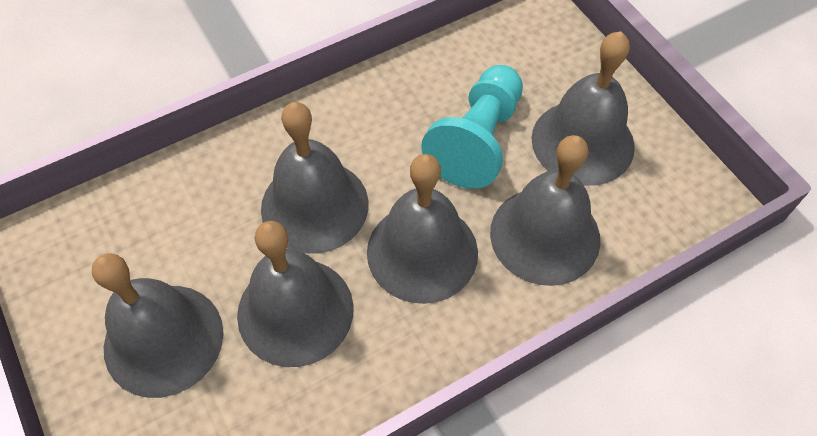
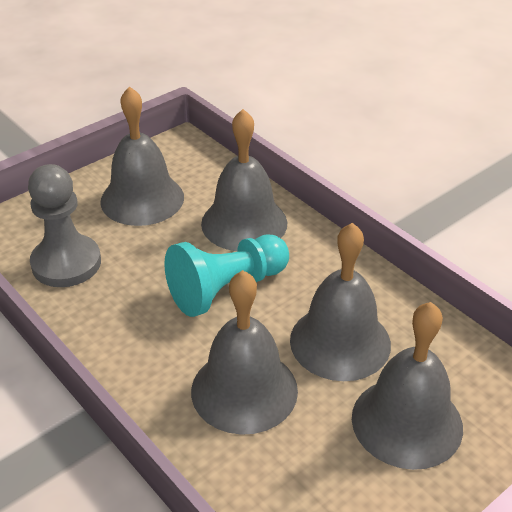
grey bell: [92,253,223,398] [237,221,354,367] [261,102,369,254] [367,154,478,304] [490,135,600,286] [531,31,635,186] = 6 -> [100,86,184,226] [191,270,298,435] [201,109,287,251] [290,223,391,381] [352,302,463,470] = 5
grey pawn: none = 0 -> [28,164,101,287] = 1

